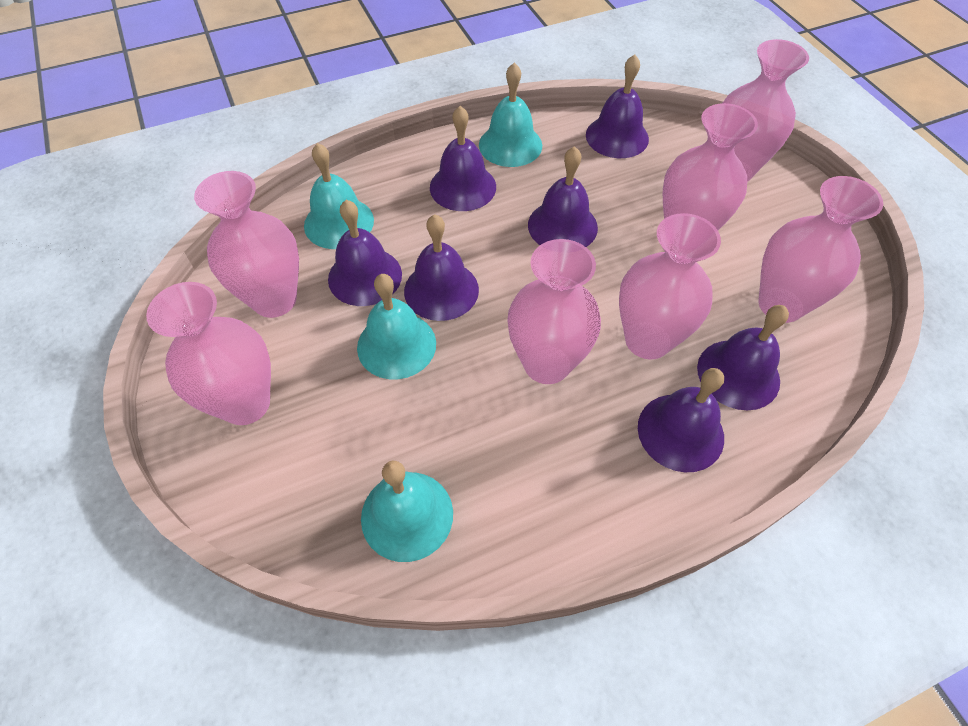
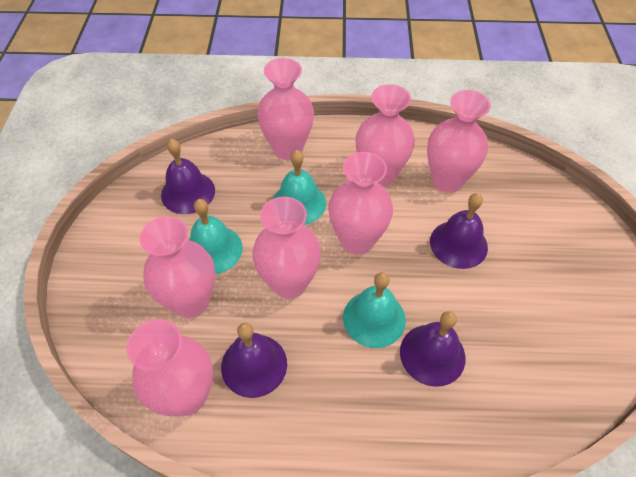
purple bell: [328,200,402,306] [404,214,479,321] [430,106,496,211] [528,146,598,247] [586,54,649,158] [638,368,724,472] [697,305,789,410] = 7 -> [161,139,215,214] [221,323,287,398] [400,311,466,387] [430,193,488,269] = 4
turquoise bell: [304,143,374,249] [357,274,436,379] [361,460,453,562] [479,63,542,167] = 4 -> [189,199,242,274] [273,150,326,225] [343,272,406,348] = 3

